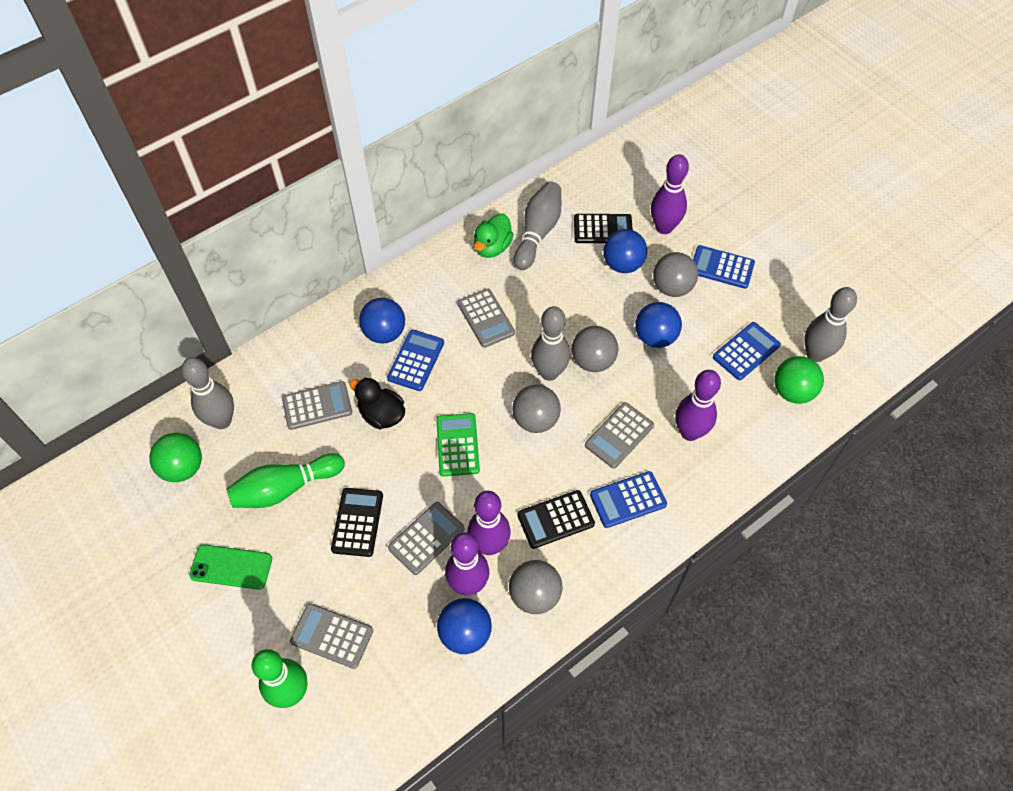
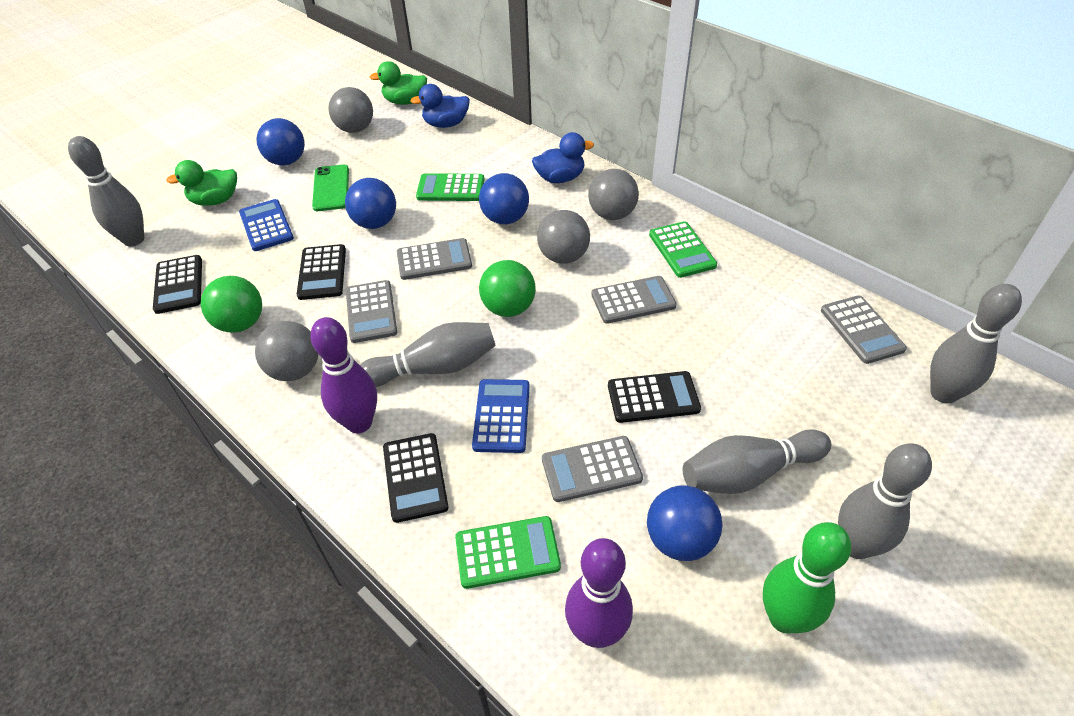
black calculator: [331,488,383,557] [517,490,595,549] [574,214,633,243] = 3 -> [153,255,202,314] [297,244,346,300] [383,433,449,523] [608,371,701,423] = 4
black duck: [349,377,405,429] = 1 -> none = 0
blue calculator: [387,329,444,391] [590,471,667,528] [693,245,755,289] [713,322,781,380] = 4 -> [239,199,294,251] [472,379,530,453] = 2
blue duck: none = 0 -> [411,84,470,128] [532,132,594,183] = 2
green bowling pin: [226,453,345,508] [252,649,308,708] = 2 -> [763,522,851,634] = 1
green calculator: [436,413,480,477] = 1 -> [416,173,485,201] [455,516,561,589] [649,221,717,278] = 3
green duck: [474,213,514,258] = 1 -> [166,160,237,206] [370,61,427,105] = 2
grey bowling pin: [181,357,234,429] [514,181,561,270] [531,306,570,381] [804,287,857,362] = 4 -> [68,136,144,246] [360,322,496,387] [683,429,831,494] [838,443,932,559] [930,284,1022,404] = 5
purple bowling pin: [445,532,489,595] [467,491,511,555] [651,154,689,234] [675,370,721,441] = 4 -> [310,317,377,433] [565,538,633,648] = 2

